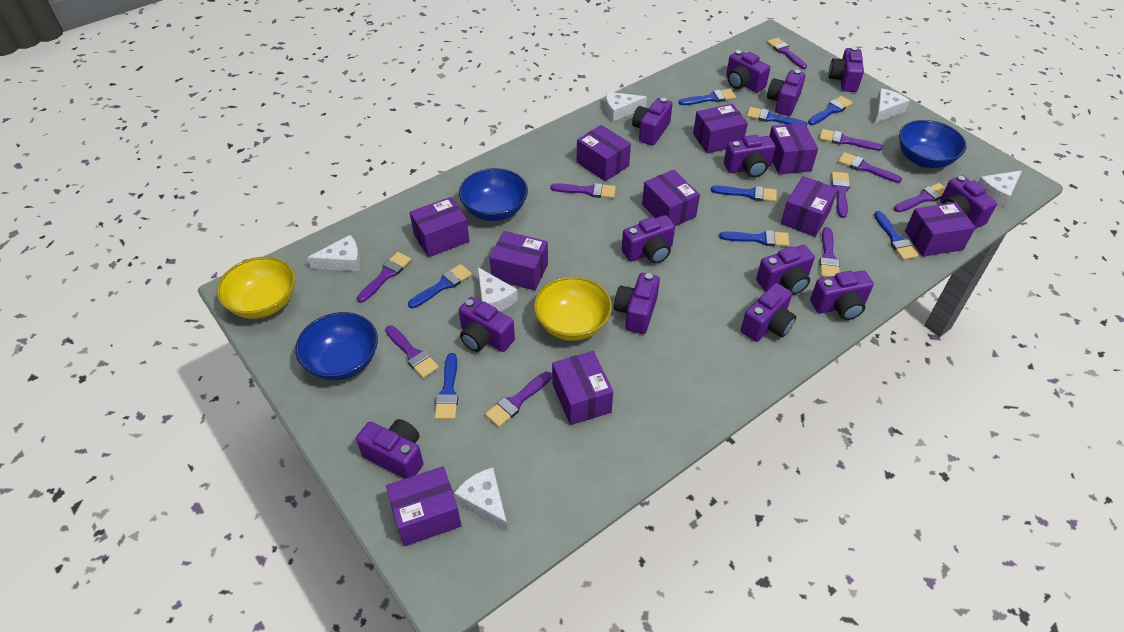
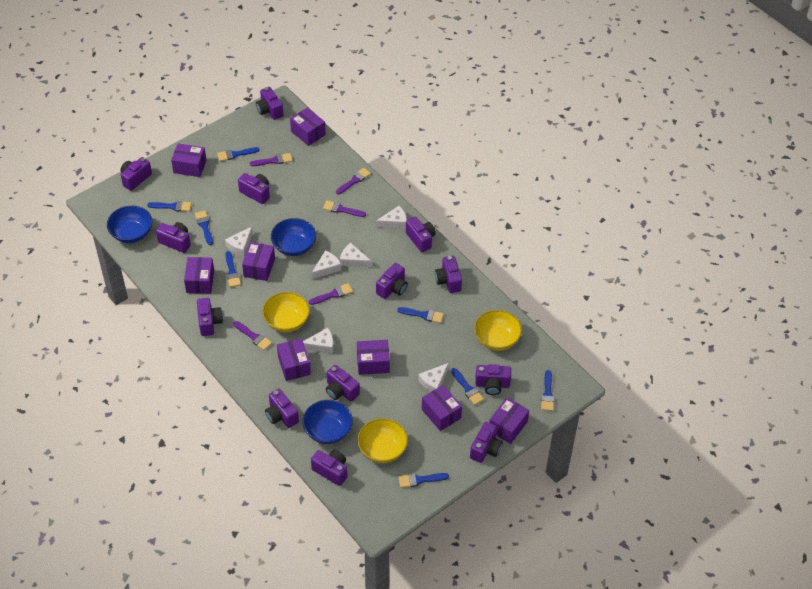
purple box: [386,466,462,546] [410,197,469,257] [489,231,548,291] [552,351,613,425] [577,125,631,181] [642,170,700,226] [693,104,748,154] [769,123,818,174] [781,176,838,237] [905,202,976,257] = 10 -> [171,144,206,177] [184,257,214,294] [242,242,275,281] [277,338,311,381] [290,108,326,146] [357,340,390,375] [422,385,462,431] [489,398,529,444] = 8
purple brush: [357,252,411,303] [385,325,439,378] [485,372,551,427] [550,183,616,198] [767,38,807,69] [819,129,883,151] [819,227,840,277] [831,172,850,218] [838,152,902,183] [894,183,945,212] = 10 -> [234,321,272,350] [250,153,292,166] [309,283,353,305] [323,200,366,217] [336,168,371,195] = 5
yellow bowl: [217,257,295,319] [534,276,612,341] = 2 -> [262,292,310,332] [357,418,408,463] [474,310,522,351] = 3

